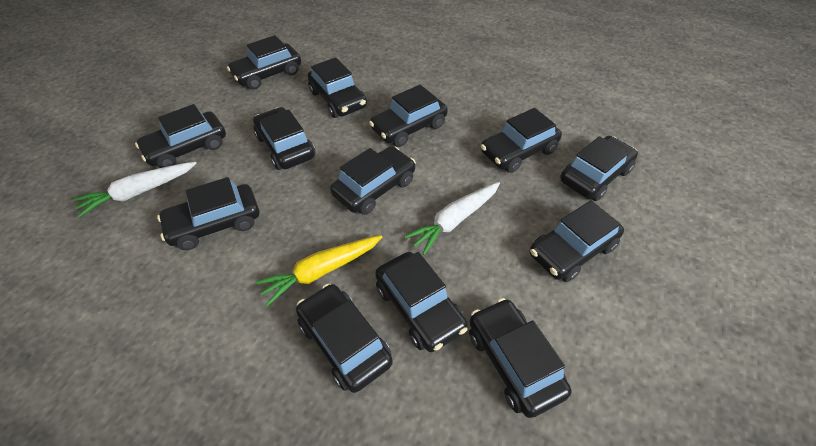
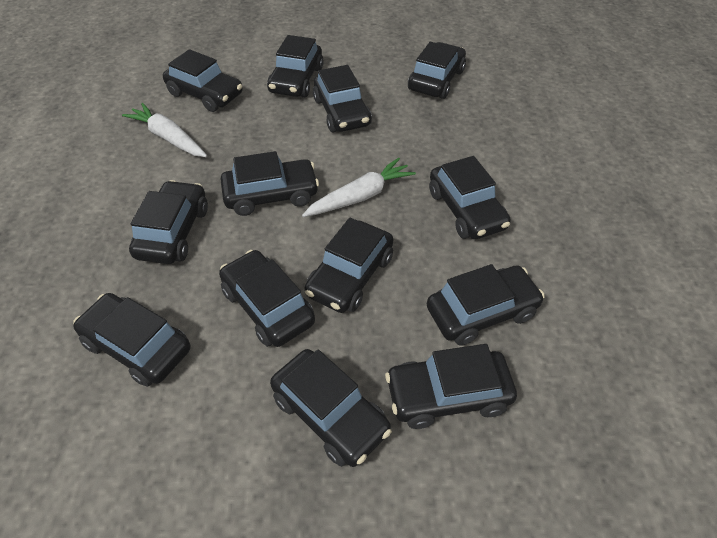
yellow carrot: [255,235,382,306] = 1 -> none = 0

